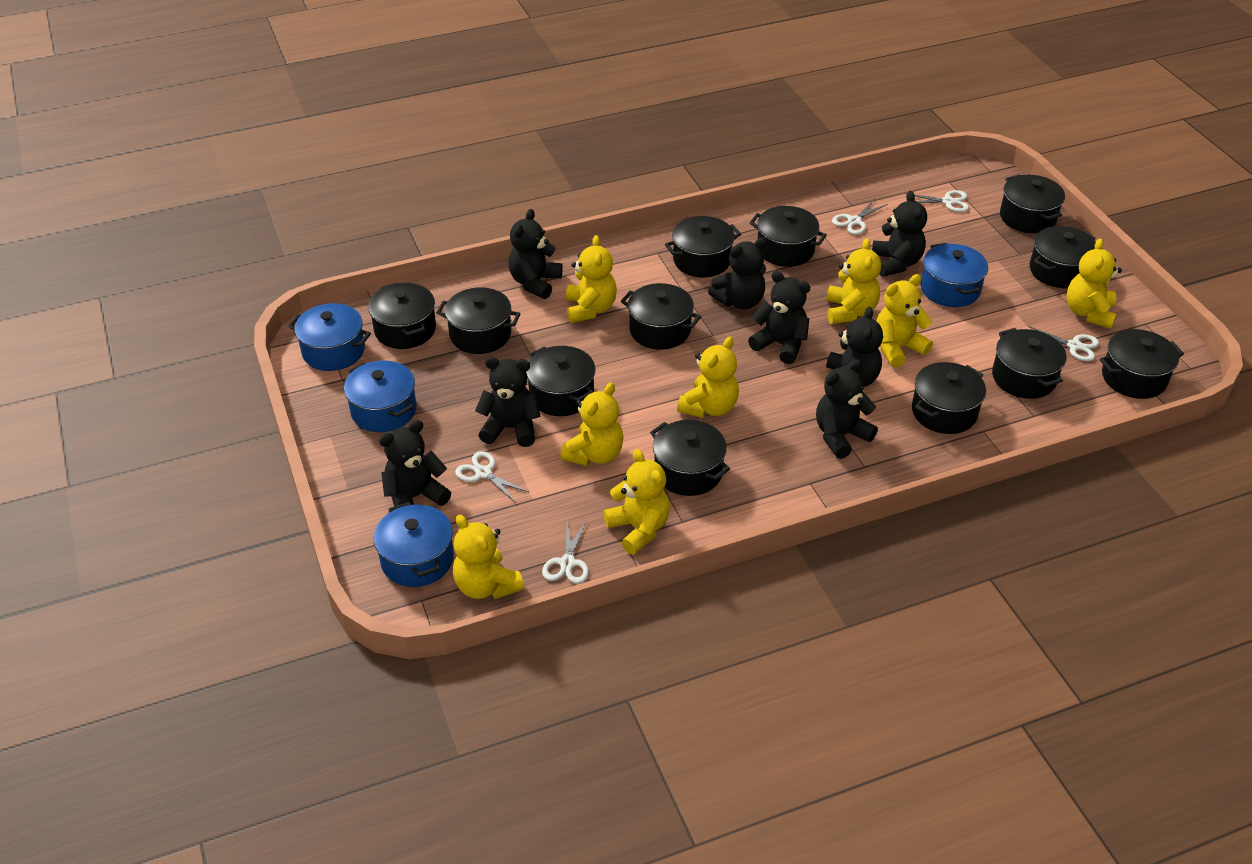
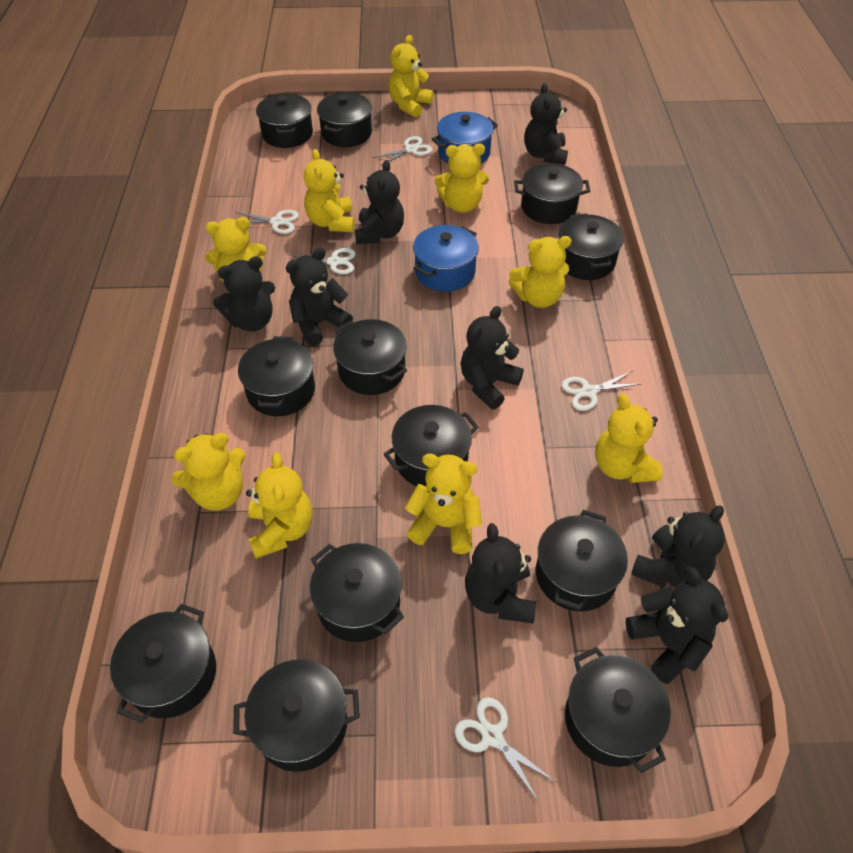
blue pot: [288,303,371,371] [344,361,417,432] [374,502,454,587] [921,243,988,307] = 4 -> [413,225,479,292] [432,112,498,164] = 2
yellow teddy bear: [453,514,524,599] [560,382,624,466] [566,235,617,323] [603,449,670,555] [677,336,739,418] [826,238,881,324] [876,274,933,367] [1067,238,1122,329] = 8 -> [171,433,245,511] [205,217,266,283] [246,452,313,559] [304,149,355,232] [388,35,434,117] [405,453,482,554] [434,144,489,213] [508,236,572,308] [595,393,663,483] = 9

